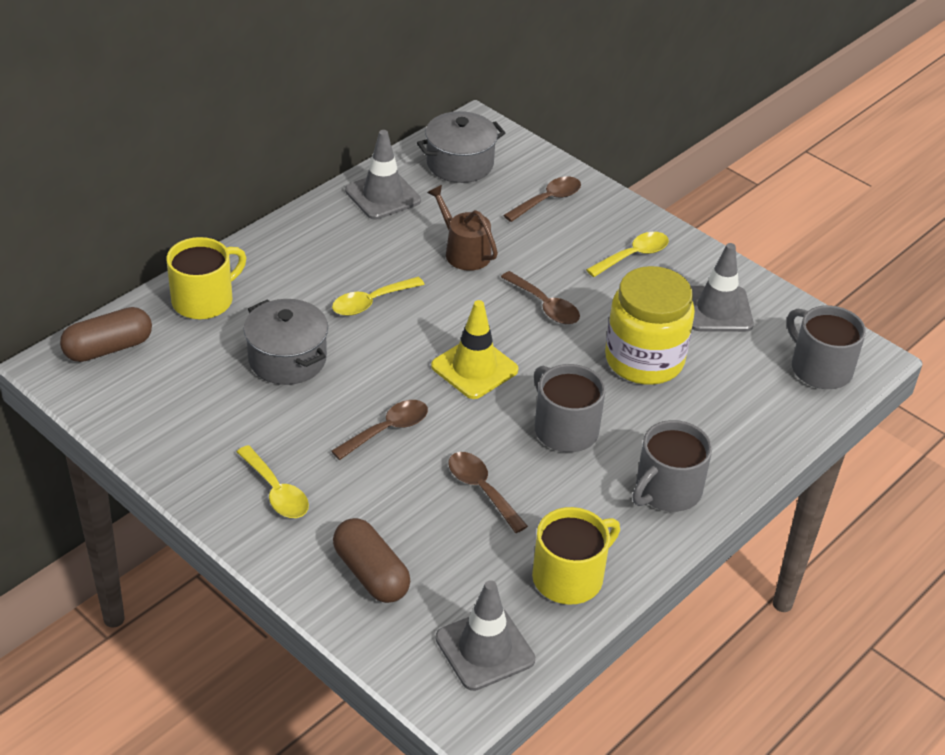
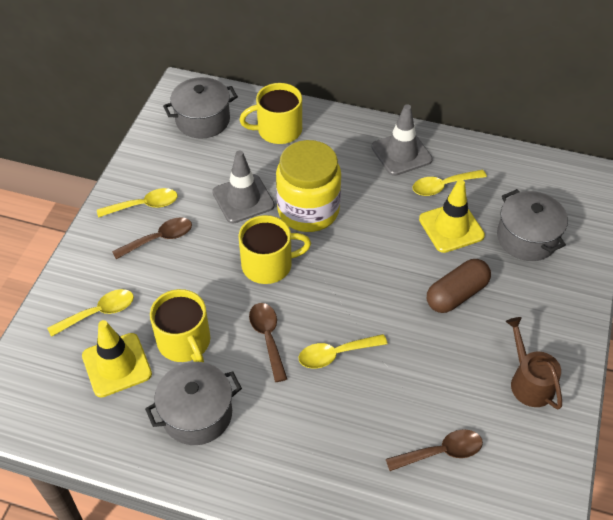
brown capsule: [60,307,152,362] [333,518,410,603] = 2 -> [427,259,491,313] = 1
brown spoon: [331,400,428,460] [448,452,528,533] [501,271,580,324] [504,177,581,222] = 4 -> [112,217,192,259] [249,303,287,382] [386,429,483,471] = 3
grey mug: [534,364,606,452] [632,420,712,512] [787,305,866,389] = 3 -> none = 0
grey pot: [244,299,328,385] [417,111,505,183] = 2 -> [145,362,242,445] [163,77,238,139] [497,189,568,261] = 3
grey traffic cone: [345,130,421,220] [435,580,535,691] [691,243,754,332] = 3 -> [212,151,275,223] [371,104,433,176] = 2
yellow mug: [166,237,246,319] [532,507,620,605] = 2 -> [150,289,210,362] [238,215,311,284] [240,83,302,144] = 3
yellow spoon: [237,445,309,518] [332,277,425,316] [586,232,669,277] = 3 -> [47,289,134,337] [97,188,178,218] [299,334,388,369] [412,170,487,196] = 4
yellow traffic cone: [431,300,519,399] = 1 -> [82,320,152,397] [419,179,485,253] = 2

